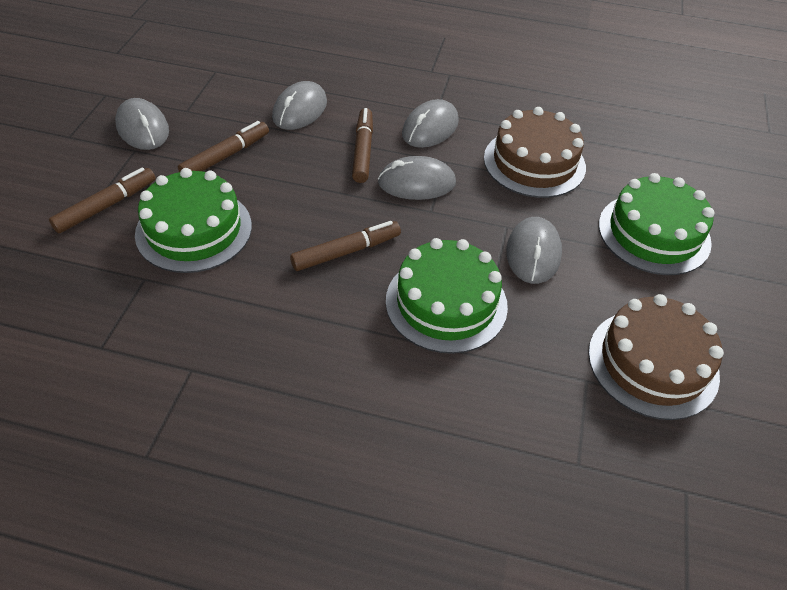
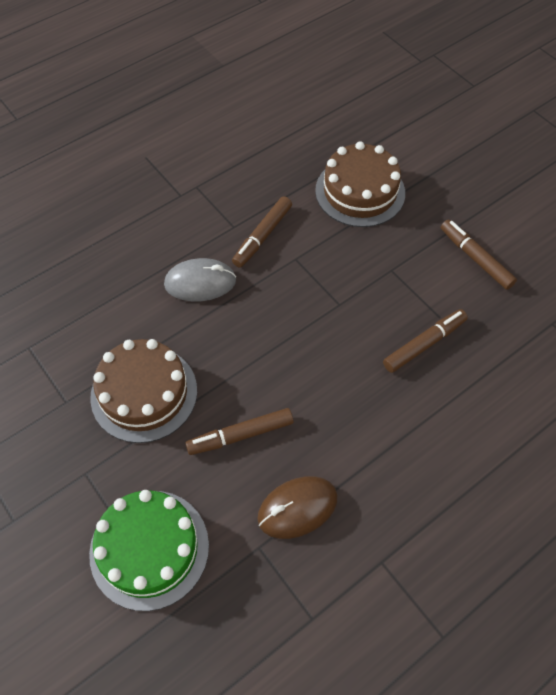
brown mouse: none = 0 -> [257,476,338,539] = 1
green cake: [135,168,252,273] [386,238,508,354] [599,173,714,275] = 3 -> [89,490,209,611] = 1
grey mouse: [115,98,169,150] [272,81,327,130] [378,156,456,200] [402,99,459,148] [506,217,562,284] = 5 -> [164,258,236,301] = 1

